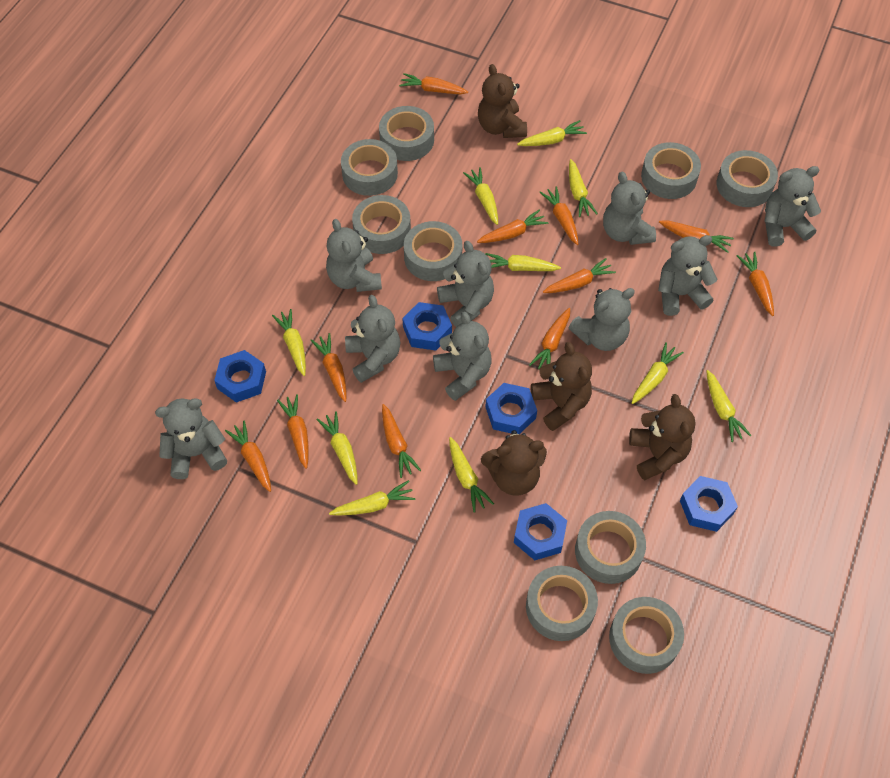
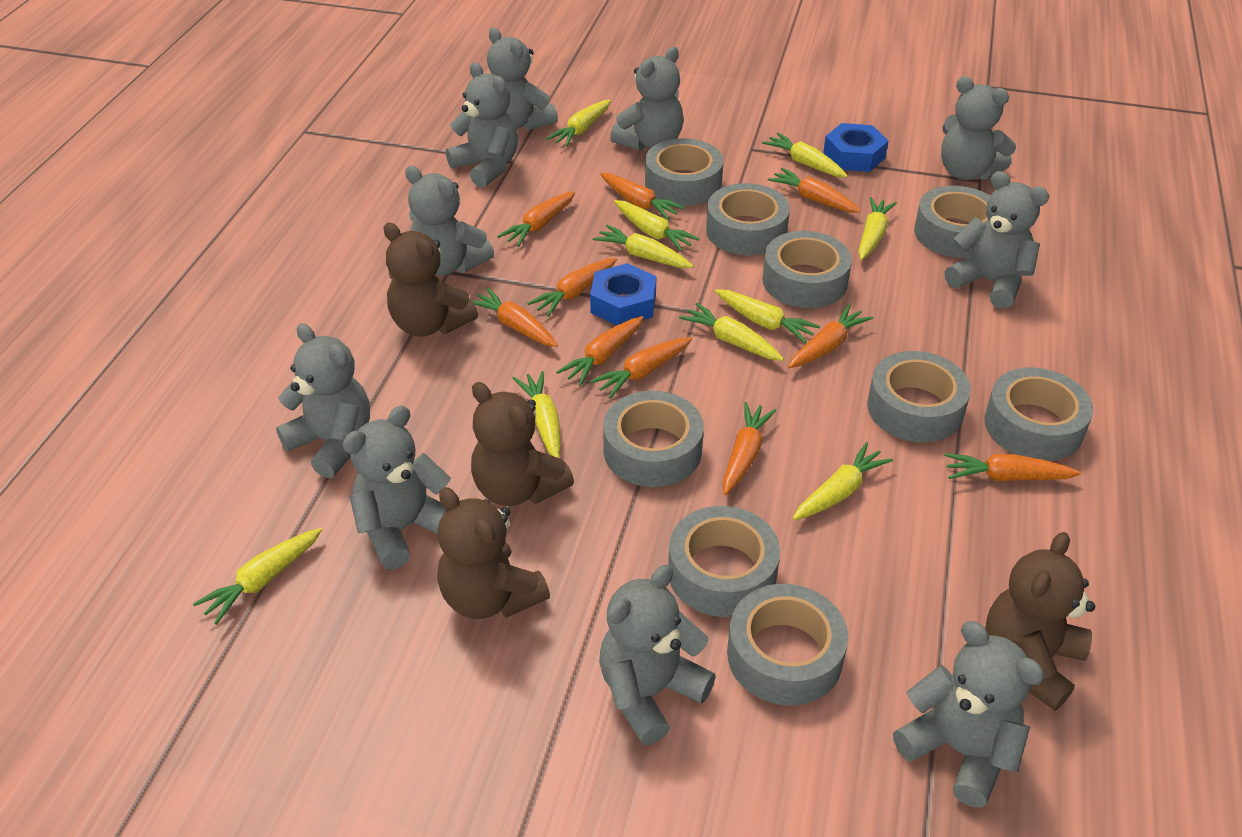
blue nut: [214,350,266,403] [402,302,452,351] [485,383,537,434] [514,503,567,560] [680,476,738,532] = 5 -> [590,263,657,325] [823,123,888,172] = 2
grey teddy bear: [155,398,227,479] [326,219,382,292] [345,295,400,383] [433,312,492,401] [437,241,494,327] [569,288,635,351] [603,172,656,245] [658,235,718,316] [764,166,821,247] = 9 -> [276,324,370,478] [343,406,451,570] [405,166,494,275] [446,62,518,188] [487,27,558,131] [599,565,716,745] [610,47,683,151] [893,621,1045,808] [941,76,1016,180] [945,171,1049,309] = 10
orange carrot: [225,421,271,492] [277,394,309,469] [310,333,347,402] [382,404,421,478] [399,73,468,94] [477,209,549,243] [529,308,570,369] [539,186,578,245] [543,258,616,293] [659,220,734,253] [737,252,774,316] = 11 -> [472,288,558,347] [497,191,575,247] [527,258,617,317] [556,316,644,386] [590,337,692,399] [600,173,685,220] [723,402,777,495] [768,168,861,213] [788,304,873,368] [944,453,1081,481] = 10

